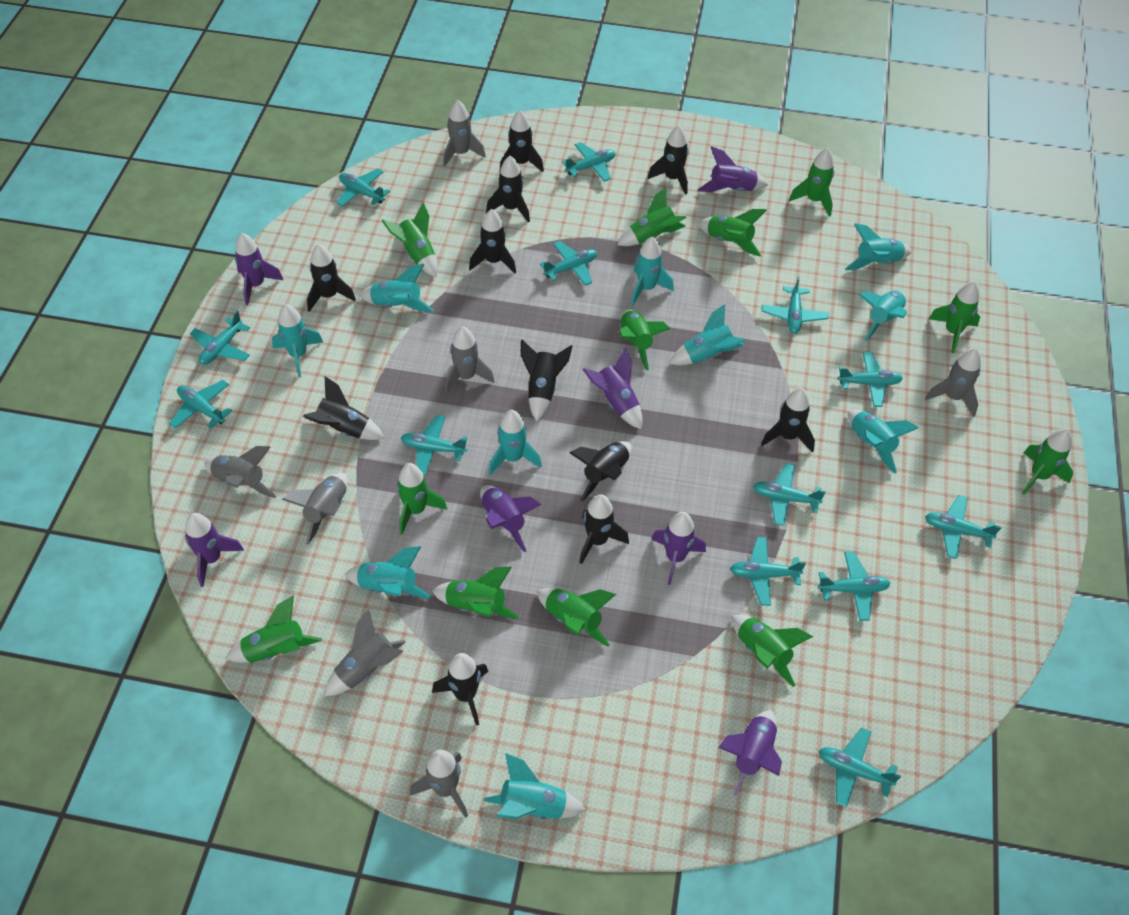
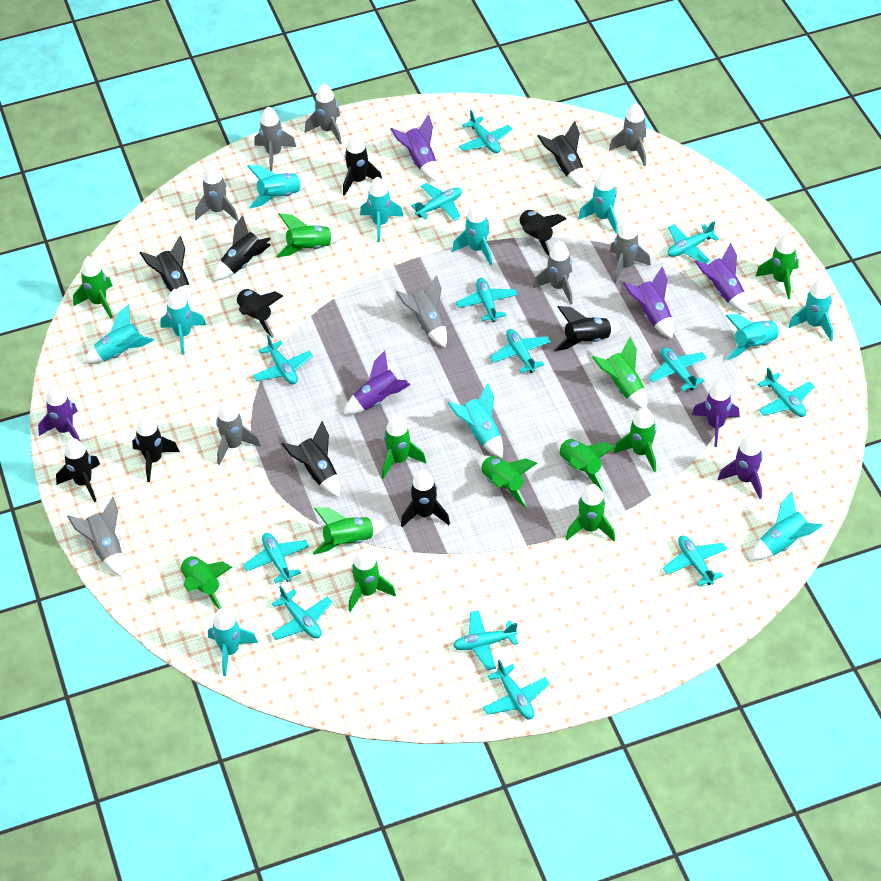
grey rocket: [204,446,276,498] [282,473,348,544] [324,609,406,696] [410,750,468,818] [443,100,486,167] [445,326,495,394] [925,348,981,417] = 7 -> [67,497,123,576] [195,164,238,221] [216,401,261,465] [254,107,296,171] [305,83,342,145] [396,275,447,347] [533,241,573,305] [609,103,647,166] [610,219,651,283] = 9
turquoise rocket: [272,304,323,377] [344,546,431,599] [359,264,434,312] [483,753,586,819] [489,410,542,475] [631,237,674,305] [669,304,745,365] [845,223,912,270] [848,409,919,473] [859,290,907,341] = 10 -> [84,304,154,364] [160,289,206,355] [208,608,258,676] [247,165,310,209] [360,177,403,242] [448,383,503,458] [452,202,492,265] [578,171,618,234] [725,314,785,360] [750,491,823,560] [789,278,833,341] = 11

